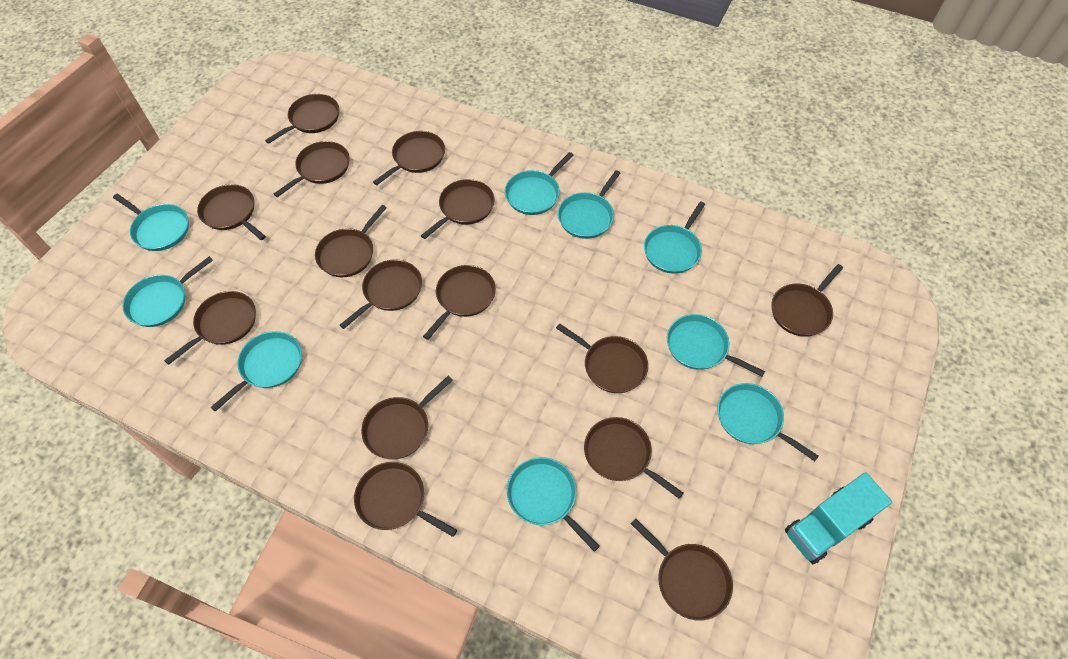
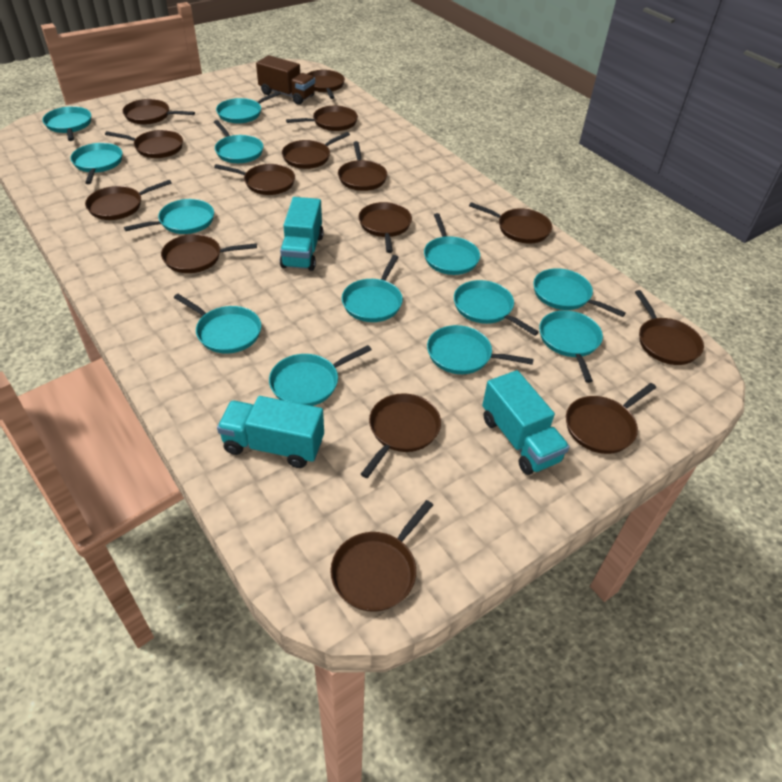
brown truck: none = 0 -> [256,55,315,105] = 1
turquoise pan: [113,194,189,251] [123,256,213,327] [210,331,302,412] [505,152,574,215] [507,457,600,552] [558,170,621,239] [644,201,705,274] [667,314,765,377] [718,383,819,461] = 9 -> [42,106,91,141] [70,143,122,184] [124,199,214,234] [174,294,261,353] [214,120,263,163] [216,91,281,123] [269,345,372,406] [342,255,403,322] [424,213,480,275] [427,325,534,374] [454,280,539,336] [533,268,626,317] [539,310,603,383] = 13
turquoise truck: [785,472,892,564] = 1 -> [217,396,324,468] [280,197,324,271] [482,370,570,475] = 3

